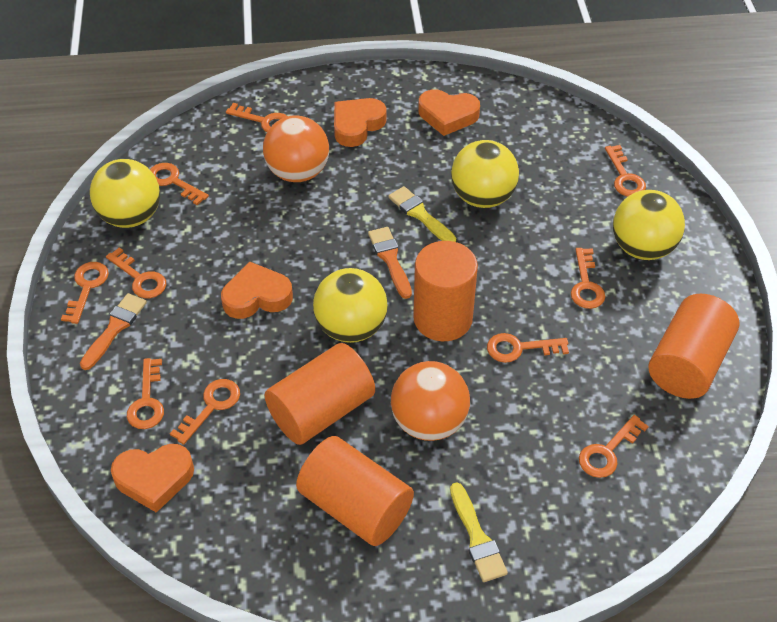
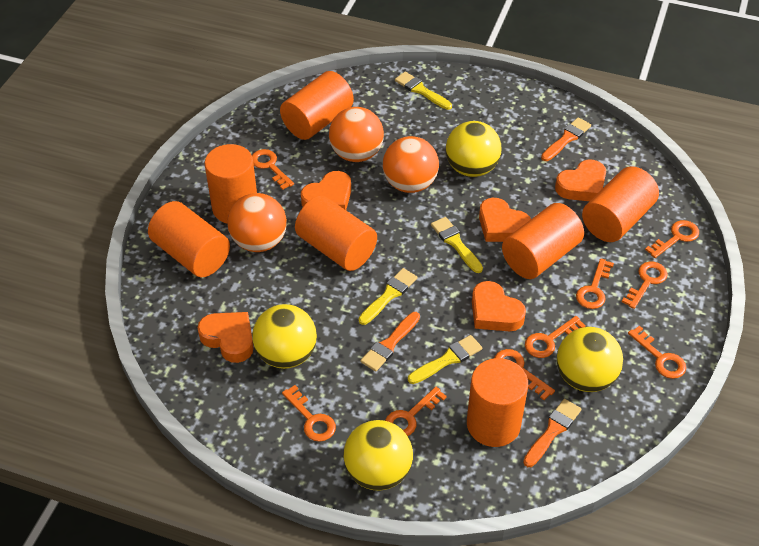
orange ball: [263,115,329,182] [391,361,470,441] = 2 -> [227,193,287,252] [329,107,384,162] [383,136,439,193] = 3
orange brush: [80,293,147,370] [368,227,412,299] = 2 -> [360,312,420,372] [523,399,581,467] [541,117,591,161] = 3
orange cylinder: [264,343,375,445] [296,436,414,546] [413,241,478,341] [648,294,739,399] = 4 -> [148,201,230,277] [205,144,257,223] [280,71,354,140] [295,195,377,271] [467,358,528,447] [502,203,584,279] [582,166,659,242] = 7
orange heart: [111,444,194,513] [221,262,293,319] [334,98,387,147] [418,89,480,136] = 4 -> [197,312,254,363] [301,171,351,210] [472,281,526,331] [479,198,531,242] [555,160,606,201] = 5
orange key: [61,262,109,324] [106,247,166,298] [127,358,164,429] [150,163,209,205] [170,379,240,445] [226,103,287,132] [487,333,569,363] [571,248,605,309] [579,415,649,478] [605,145,646,197] = 10 -> [252,149,294,190] [282,385,336,442] [385,387,447,436] [494,349,555,400] [525,316,586,358] [576,258,614,309] [622,262,668,309] [628,326,686,379] [645,220,699,258] = 9
yellow brush: [388,186,456,242] [450,482,508,582] = 2 -> [359,268,418,325] [395,72,452,110] [408,335,482,384] [431,217,483,273] = 4

